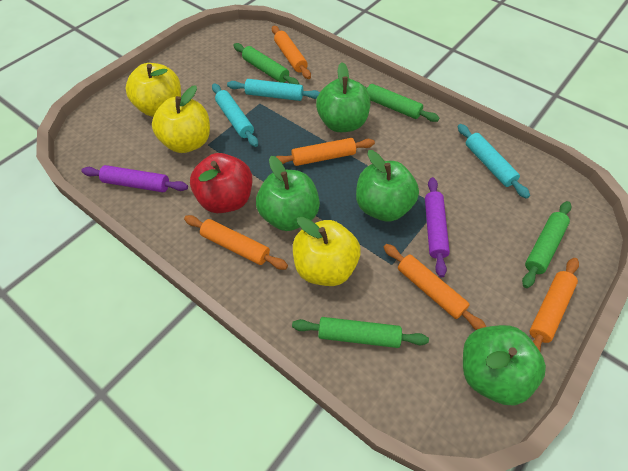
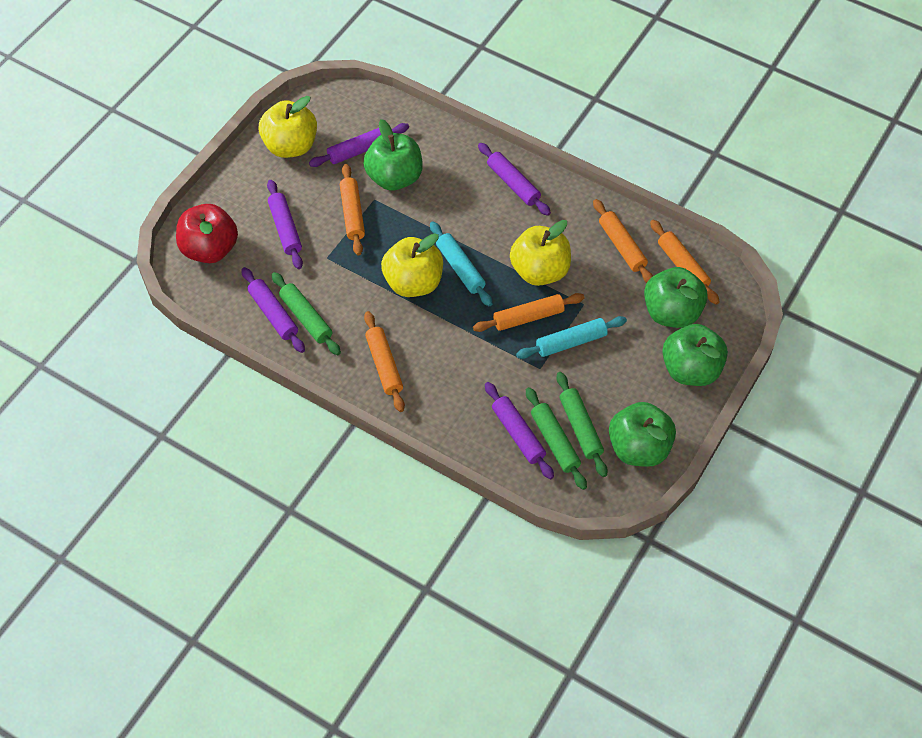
green rolling pin: [233,43,299,85] [292,317,429,348] [364,84,439,122] [522,201,571,288] = 4 -> [272,272,341,355] [526,387,587,490] [556,372,608,477] = 3
purple rolling pin: [81,165,188,192] [425,177,450,278] = 2 -> [241,267,305,353] [267,180,303,269] [309,123,409,167] [478,143,551,216] [485,382,554,479] = 5
turquoise rolling pin: [212,83,258,147] [227,79,320,101] [458,124,530,199] = 3 -> [430,221,492,306] [516,316,627,359] = 2

